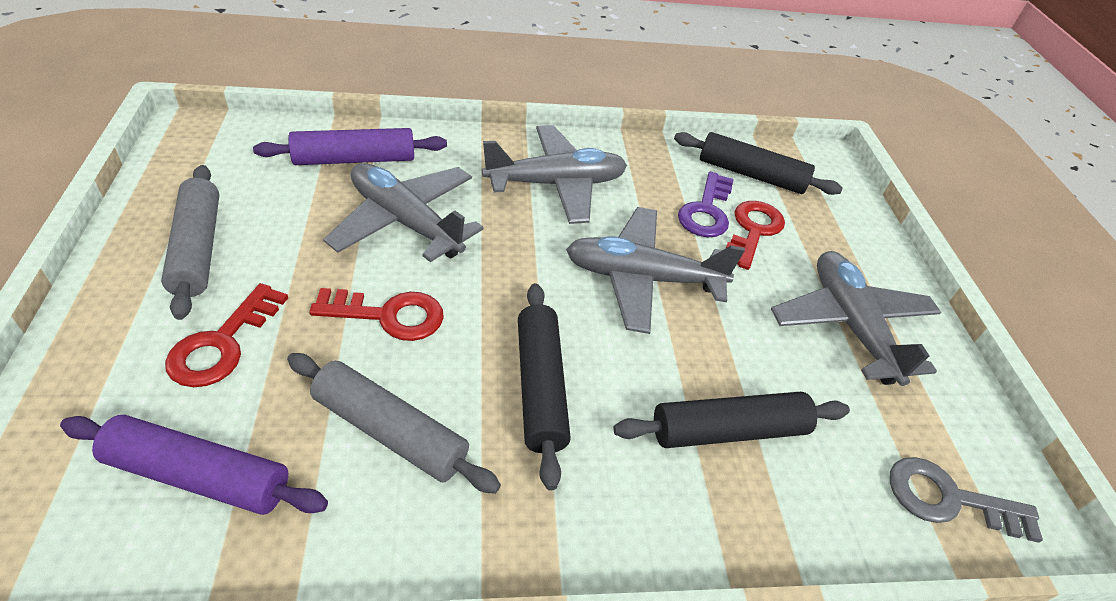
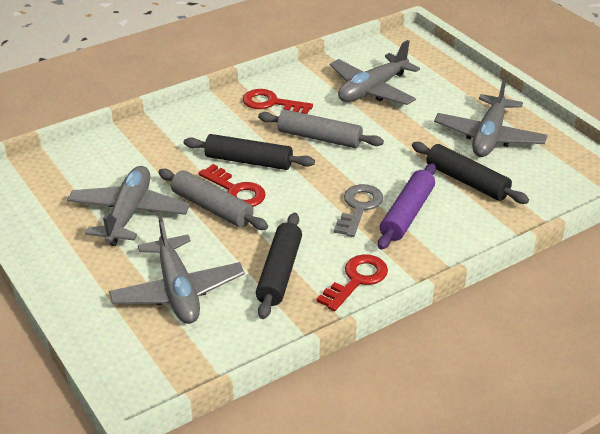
purple key: [678,172,734,237] = 1 -> none = 0
purple rolling pin: [60,415,328,515] [253,128,447,165] = 2 -> [378,163,436,250] = 1

